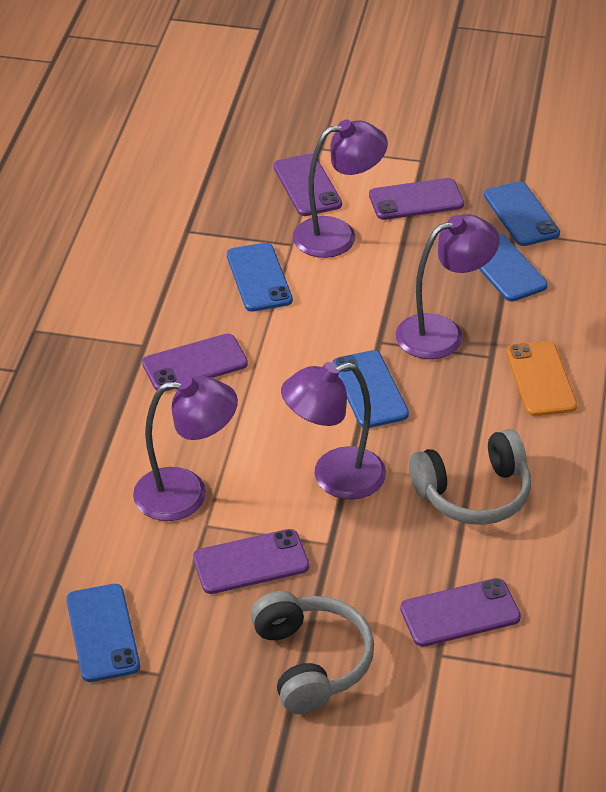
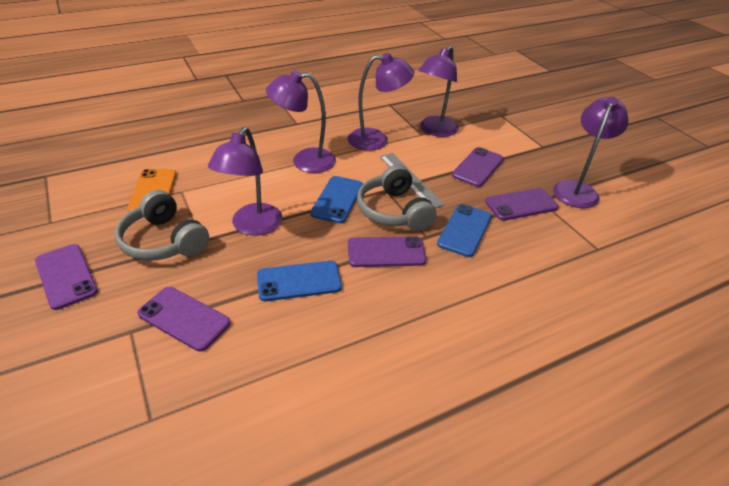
blue phone: [66,584,140,682] [227,243,293,312] [332,350,409,428] [479,233,548,301] [484,181,560,246] = 5 -> [257,261,342,301] [310,176,363,223] [437,204,492,257] = 3
grey ruler: none = 0 -> [380,153,445,208] = 1
purple lamp: [133,376,238,521] [281,362,386,500] [293,120,388,258] [396,214,500,359] = 4 -> [208,127,282,236] [266,70,336,173] [348,53,414,151] [419,46,458,137] [553,97,629,208] = 5

